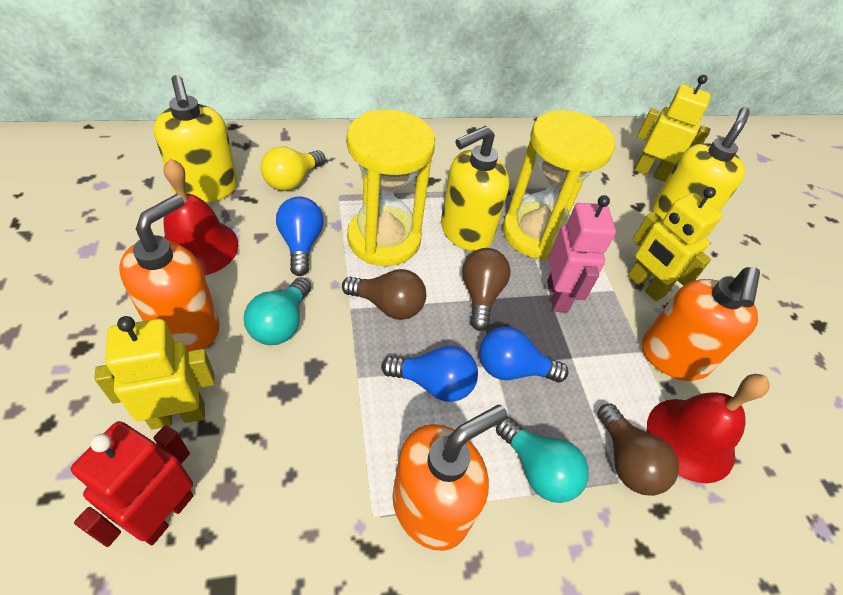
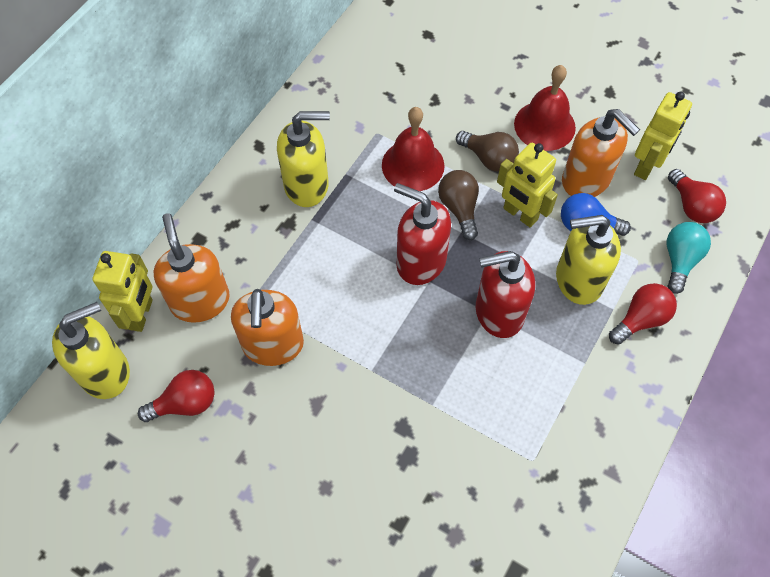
blue light bulb: [276,197,324,276] [381,345,478,402] [479,327,569,382] = 3 -> [561,193,631,236] = 1
brown light bulb: [342,269,426,320] [462,248,511,331] [597,404,679,496] = 3 -> [438,170,479,240] [456,131,519,172] = 2
pink robot: [547,195,616,312] = 1 -> none = 0
red light bulb: none = 0 -> [138,370,215,422] [609,283,677,345] [668,169,726,223] = 3
red robot: [71,421,194,547] = 1 -> none = 0
red soap dispenser: none = 0 -> [394,183,451,285] [476,251,535,338] = 2
turquoise light bulb: [244,277,311,345] [496,417,589,503] = 2 -> [667,222,711,294] = 1
yellow hourglass: [347,109,435,266] [503,110,615,260] = 2 -> none = 0
yellow light bulb: [261,146,326,191] = 1 -> none = 0

